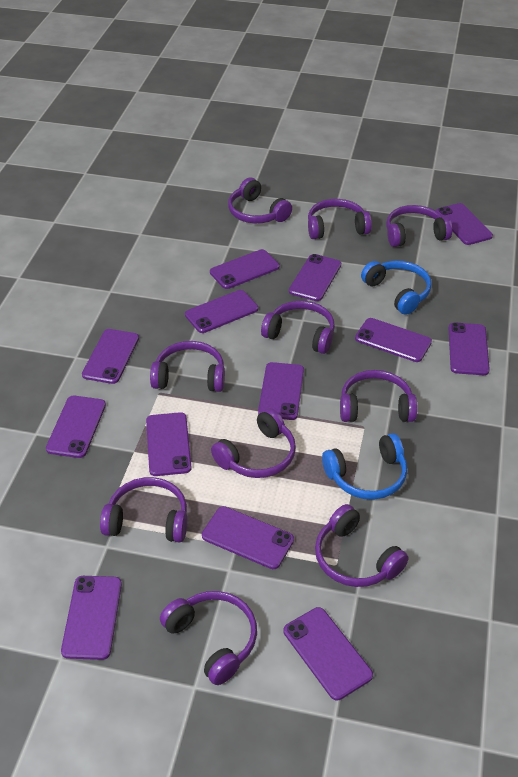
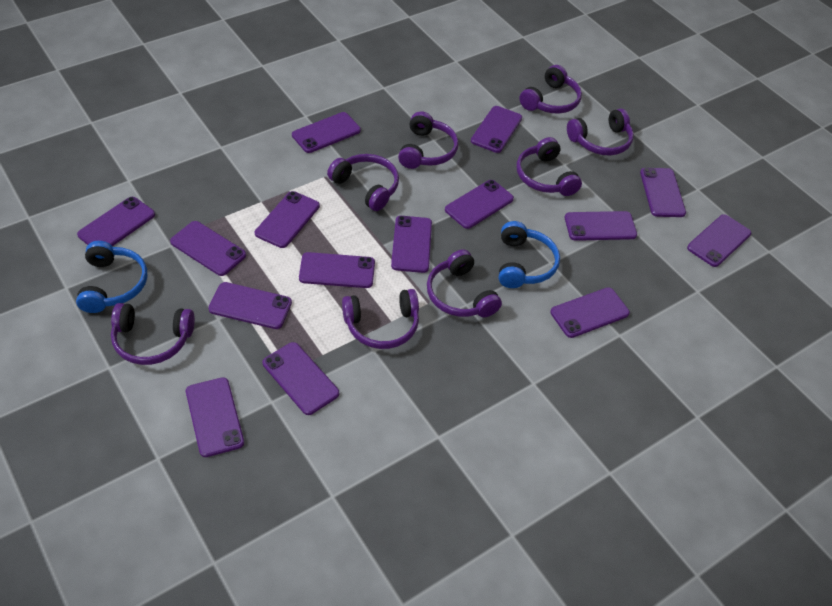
purple headphones: [100,477,187,542] [150,341,225,392] [160,591,257,685] [211,408,296,478] [228,178,292,223] [261,301,335,354] [308,199,372,239] [315,504,409,587] [340,370,417,422] [386,205,452,247] = 10 -> [111,303,195,365] [327,154,399,211] [342,289,419,349] [398,111,458,169] [427,249,502,317] [517,137,582,196] [519,65,582,114] [567,109,634,156] = 8
purple phone: [46,396,106,458] [61,576,122,660] [82,329,139,384] [146,412,192,476] [185,290,258,333] [202,506,294,569] [210,249,280,289] [258,362,304,420] [284,607,373,700] [289,254,341,301] [355,318,432,362] [436,203,493,245] [449,323,490,375] = 13 -> [77,197,155,246] [170,221,246,276] [186,377,244,457] [208,282,292,329] [255,191,320,248] [263,342,339,415] [292,112,361,153] [299,252,375,288] [391,216,432,273] [445,180,514,229] [471,106,522,153] [550,287,630,338] [565,211,637,241] [640,168,686,217] [687,214,751,267] = 15

